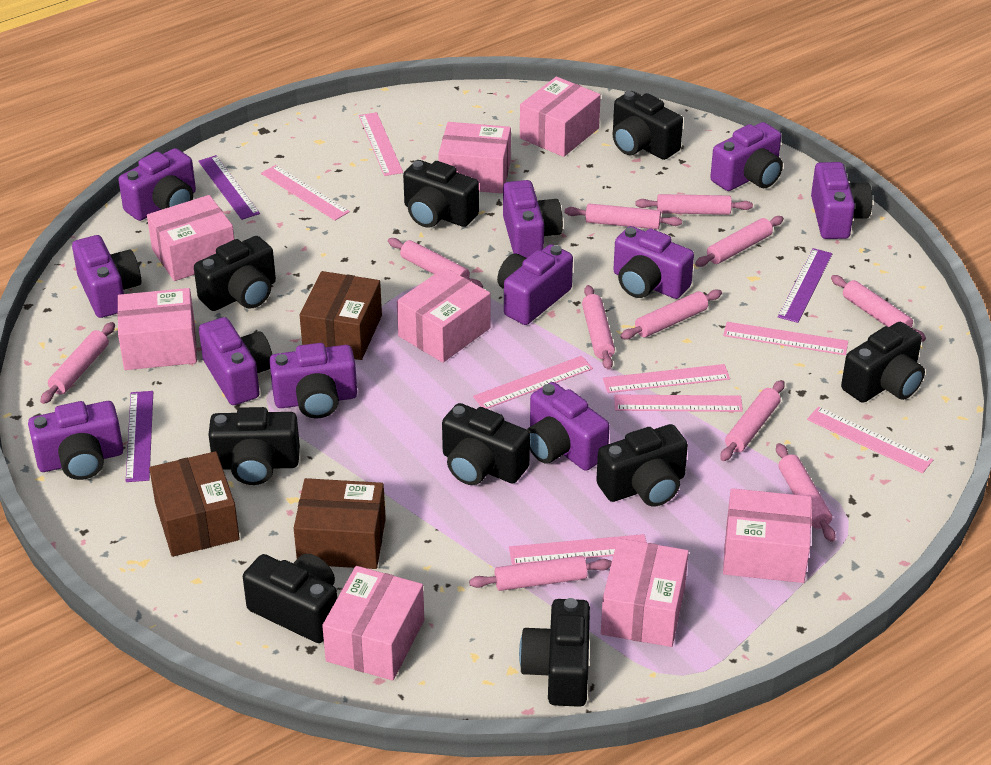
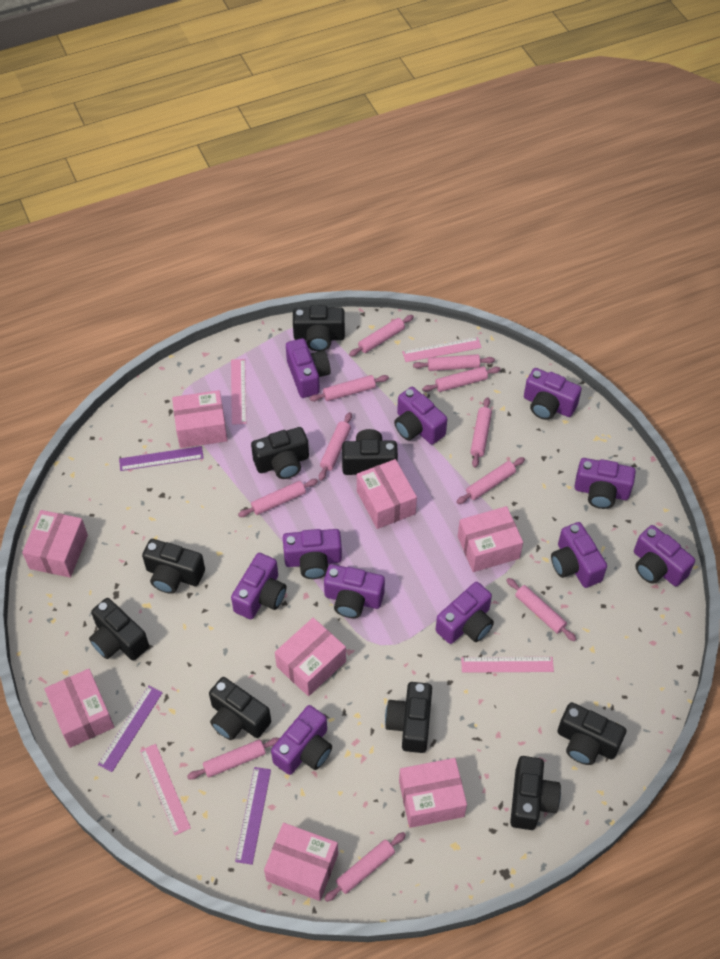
brown box: [149,451,240,557] [294,478,386,569] [300,271,382,360] = 3 -> none = 0
pink ruler: [261,165,350,220] [359,112,403,176] [473,356,593,409] [509,534,647,565] [603,364,730,393] [614,395,743,412] [723,322,848,355] [807,407,933,473] = 8 -> [140,744,191,835] [231,359,246,425] [402,337,482,362] [461,657,554,673] = 4

